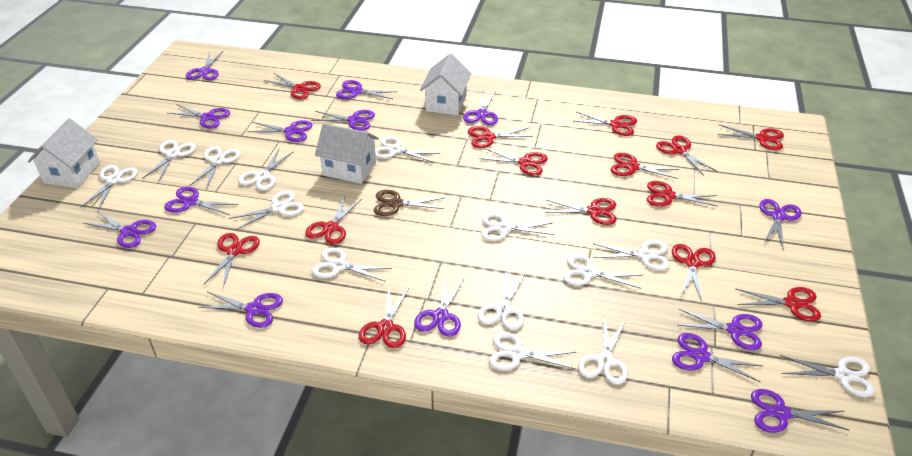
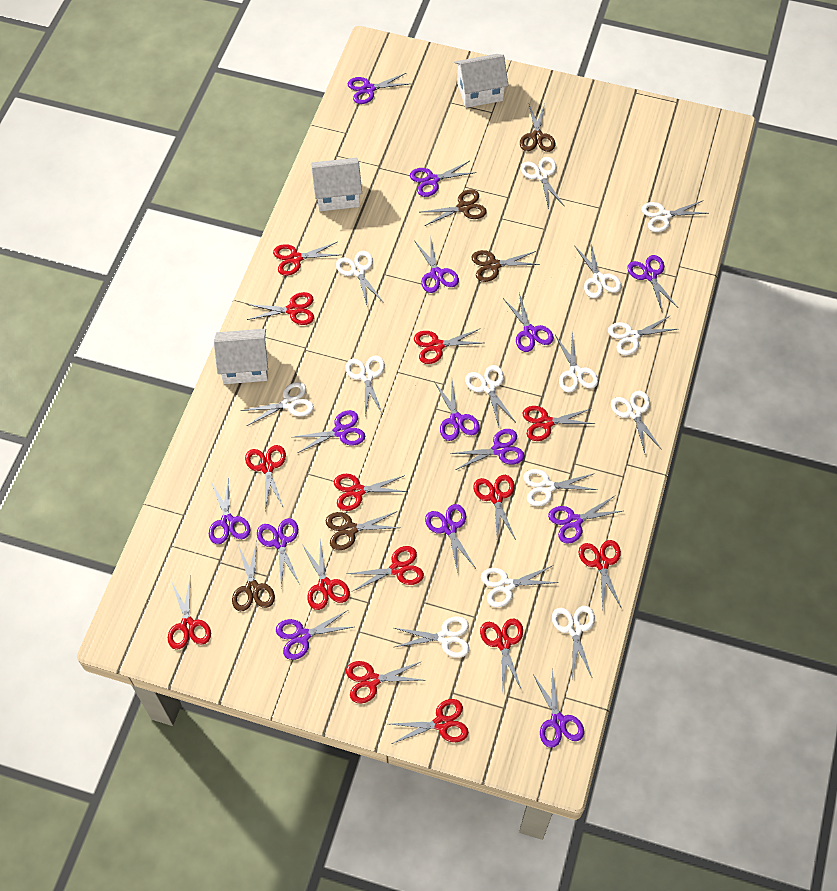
brown scissors: [374,190,444,216] = 1 -> [232,540,275,611] [326,511,400,550] [421,189,487,226] [471,250,540,282] [520,104,555,152] = 5

